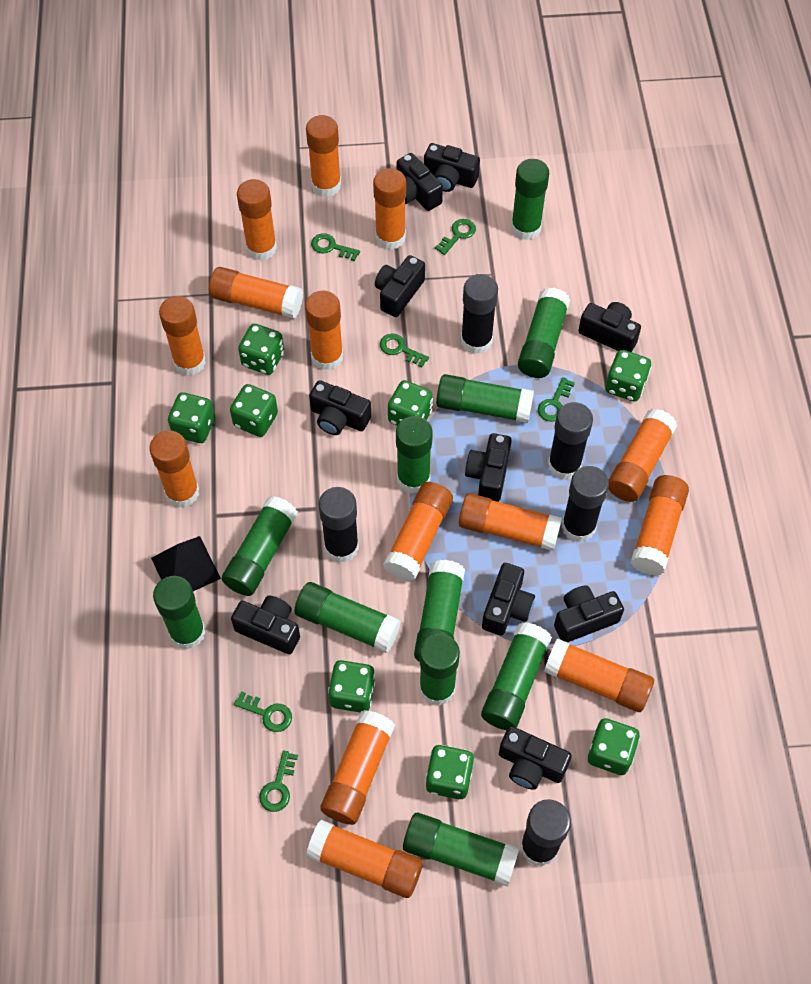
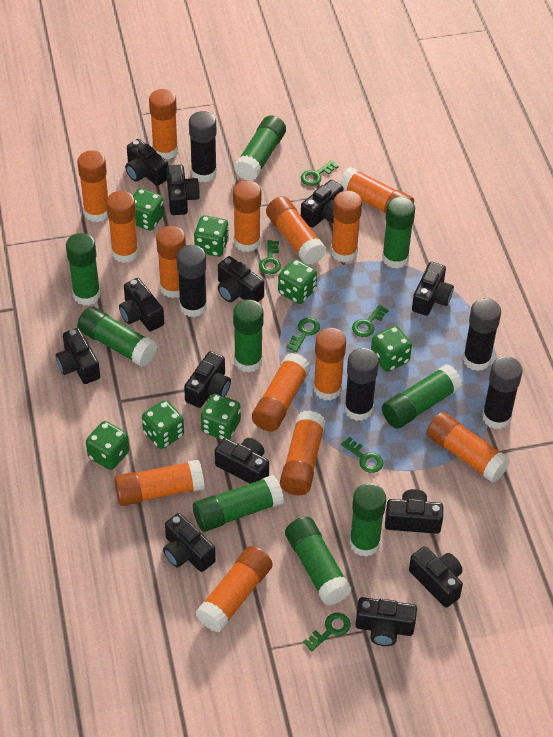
black camera: [231,596,300,654] [309,380,371,435] [375,255,425,317] [397,153,443,211] [424,143,480,192] [465,433,512,502] [482,563,535,635] [499,726,572,790] [554,585,624,643] [578,302,641,352] = 10 -> [56,328,100,384] [119,278,164,331] [125,139,168,186] [163,513,216,572] [166,165,200,215] [184,351,231,408] [215,438,269,483] [218,256,264,302] [301,180,343,228] [355,597,417,646] [385,489,443,534] [409,546,463,608] [412,262,454,316] = 13
black pyramid: [151,536,221,591] = 1 -> none = 0
green dice: [168,392,215,443] [230,384,278,437] [238,324,284,375] [328,660,376,713] [388,380,433,426] [425,745,474,799] [588,718,640,775] [605,350,651,401] = 8 -> [86,421,129,470] [133,188,164,231] [142,400,184,449] [194,215,229,257] [201,394,241,440] [278,259,317,304] [371,326,412,372] = 7
green glue stick: [153,576,206,650] [222,496,298,596] [295,582,401,653] [396,416,433,494] [403,813,519,887] [414,560,465,661] [419,634,460,706] [436,374,534,423] [481,622,552,730] [511,159,549,240] [518,287,570,378] = 11 -> [66,233,100,306] [77,306,157,367] [193,475,284,532] [233,300,264,373] [234,115,286,181] [285,517,351,605] [349,483,386,557] [382,197,415,269] [382,364,462,429] = 9

